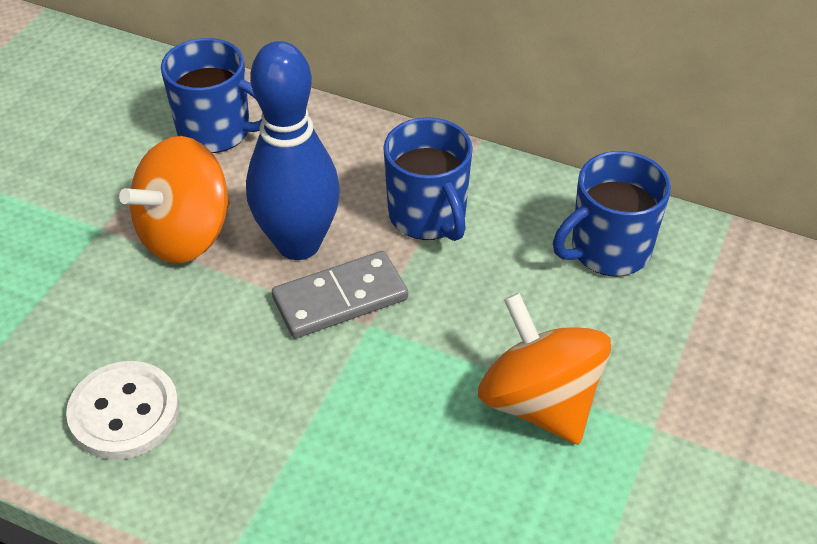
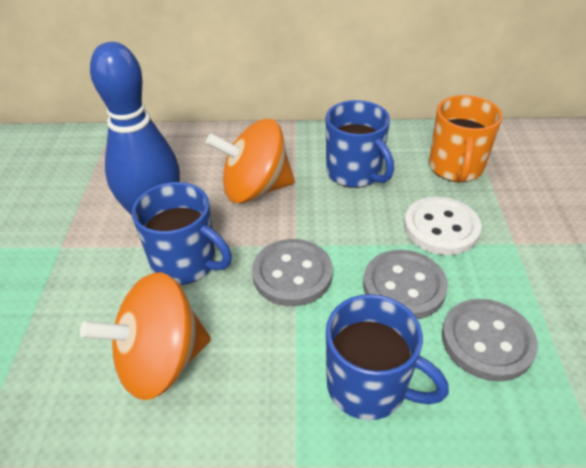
grey button: none = 0 -> [252,239,333,306] [363,250,448,319] [442,299,538,382] = 3
grey domino: [272,251,408,338] = 1 -> none = 0
orange mug: none = 0 -> [429,95,502,182] = 1

